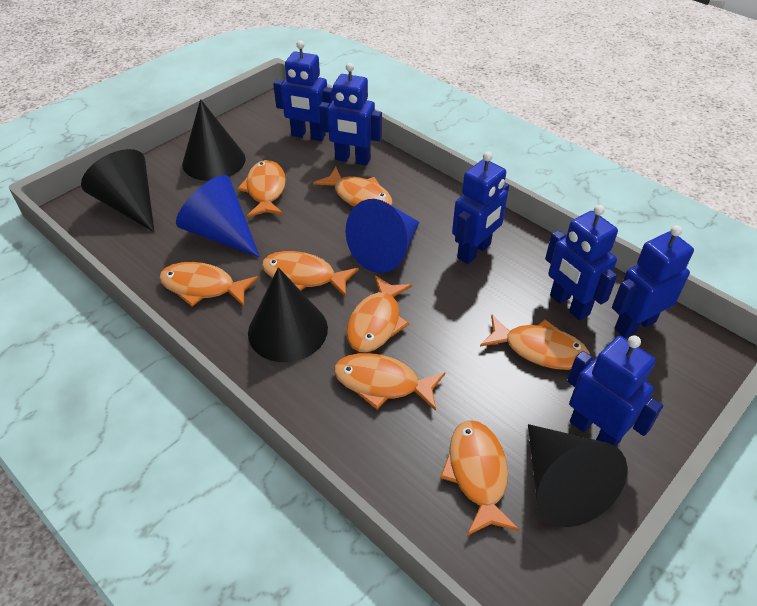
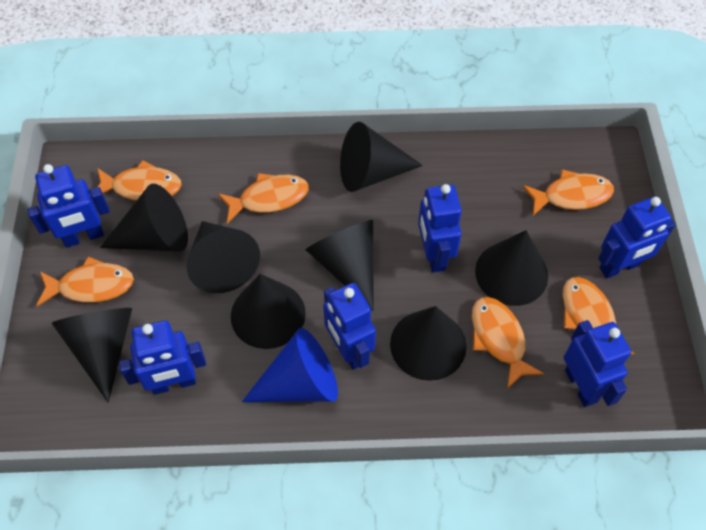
black cone: [81,149,154,232] [182,99,246,181] [248,267,328,362] [528,424,627,527] = 4 -> [52,308,132,403] [100,184,188,251] [187,221,260,293] [231,274,306,349] [306,220,374,311] [340,122,423,192] [390,306,466,381] [475,230,548,306] = 8
blue cone: [176,175,260,258] [346,199,419,273] = 2 -> [242,328,338,402] = 1
orange fish: [159,262,259,307] [237,160,286,218] [262,251,359,297] [313,167,393,207] [334,353,445,411] [346,275,412,353] [440,420,520,536] [480,315,590,370] = 8 -> [36,257,134,306] [97,160,182,201] [218,173,309,224] [472,297,544,389] [522,169,614,216] [562,277,635,355] = 6

